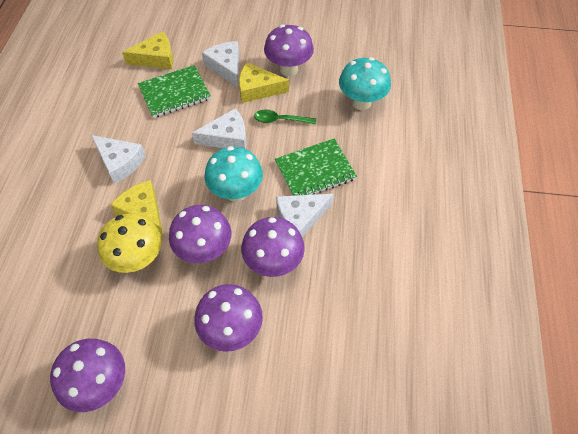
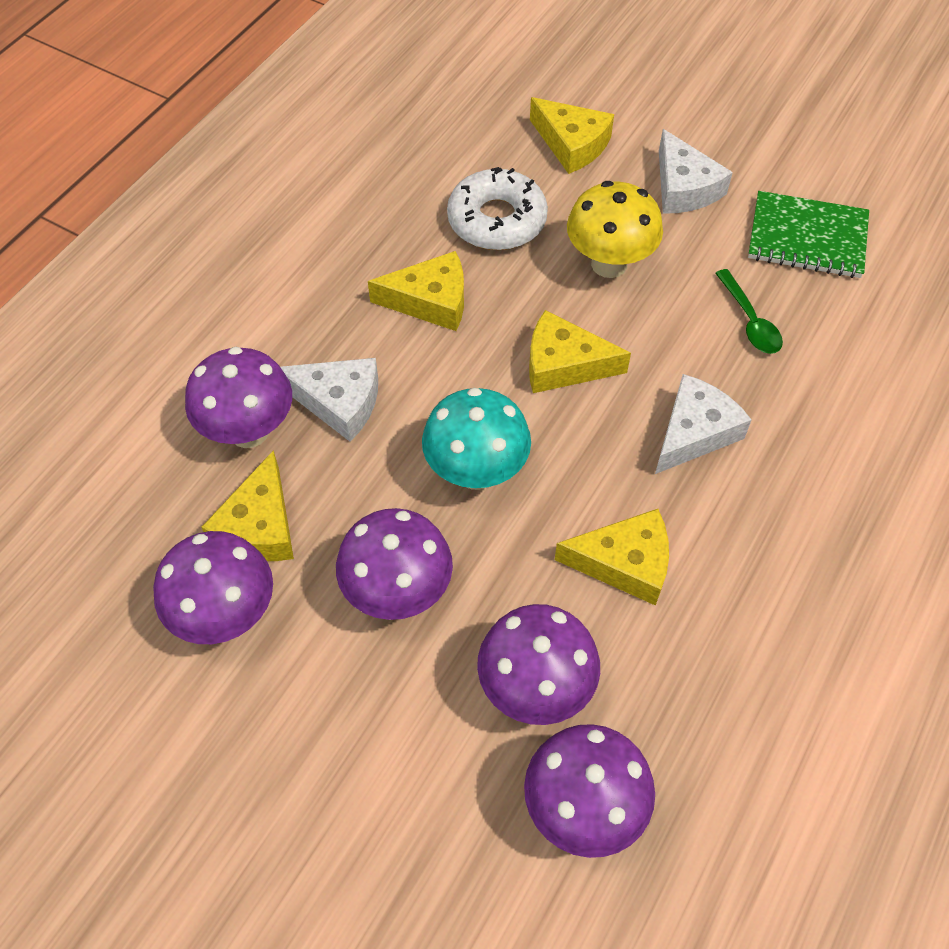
green notebook: [138,65,211,118] [275,139,357,196] = 2 -> [748,191,869,278] = 1
turquoise mushroom: [205,146,263,202] [339,57,391,110] = 2 -> [422,388,531,490] = 1
white cheese: [91,135,146,184] [192,108,246,149] [202,41,239,87] [276,194,334,237] = 4 -> [280,358,378,442] [655,374,752,474] [659,129,733,214] = 3
white donut: none = 0 -> [447,167,548,250] = 1
yellow cheese: [110,180,164,237] [122,31,173,69] [239,62,289,103] = 3 -> [202,450,294,561] [368,251,464,331] [529,310,631,393] [530,97,614,174] [555,509,669,606] = 5

